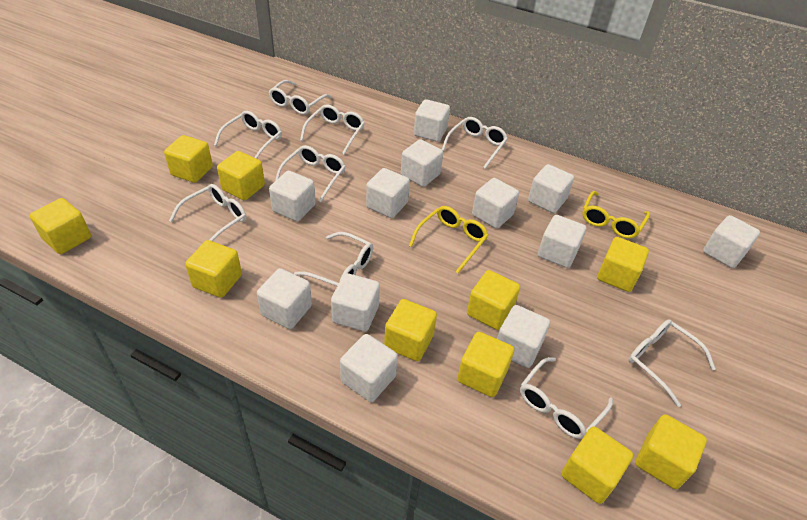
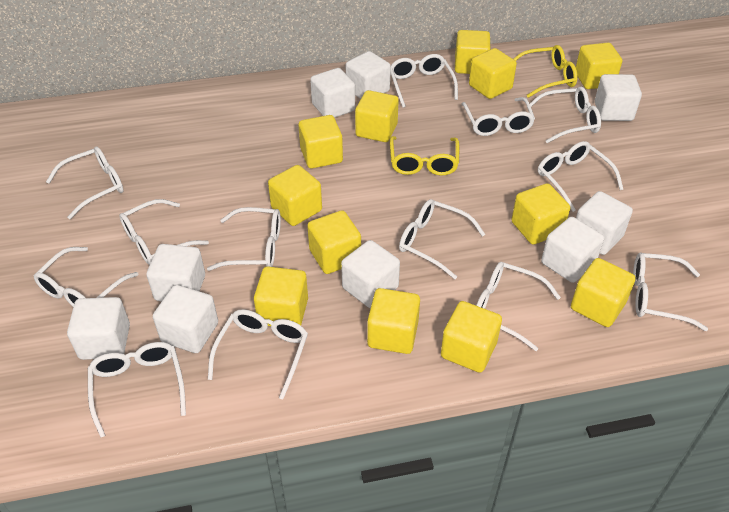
white cube: [257,268,312,329] [269,171,316,222] [331,273,380,332] [340,334,398,402] [366,168,410,218] [401,139,443,187] [414,99,450,142] [472,178,519,229] [497,305,550,368] [528,164,574,213] [538,215,586,268] [703,215,760,268] = 12 -> [67,297,130,360] [146,244,205,301] [153,285,218,353] [310,68,355,118] [341,240,400,308] [346,51,391,99] [541,217,604,283] [576,191,633,255] [595,74,642,121] = 9
white glasses: [169,184,247,241] [214,111,282,159] [269,80,332,115] [275,145,346,202] [294,232,373,286] [300,104,365,155] [442,117,508,169] [520,357,613,439] [628,319,716,407] = 9 -> [33,247,139,307] [46,147,124,219] [88,342,186,438] [119,199,209,265] [207,207,281,271] [208,309,308,399] [390,54,458,108] [399,199,485,279] [461,97,535,136] [476,262,561,351] [530,87,601,143] [538,141,623,212] [633,253,708,331] = 13
yellow cube: [30,198,91,254] [164,135,213,183] [185,240,242,298] [217,151,265,201] [384,299,437,361] [457,332,514,397] [467,270,520,330] [561,426,633,504] [597,237,649,292] [635,414,707,489] = 10 -> [254,267,308,326] [268,165,322,226] [298,115,343,168] [307,210,361,274] [355,90,399,142] [367,288,420,354] [441,301,502,373] [455,30,490,74] [469,48,517,99] [511,183,570,245] [571,258,636,327] [576,43,622,89] = 12

